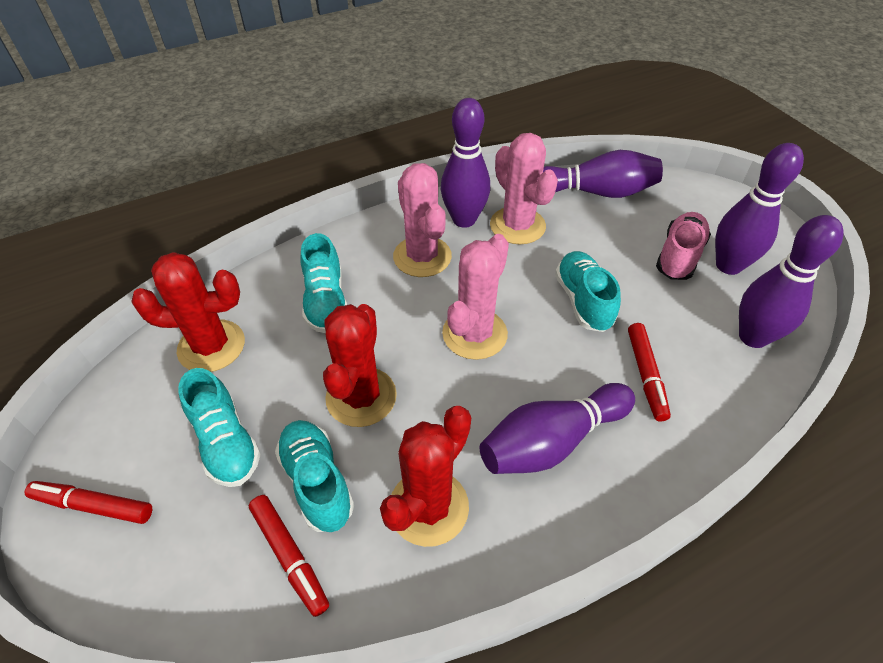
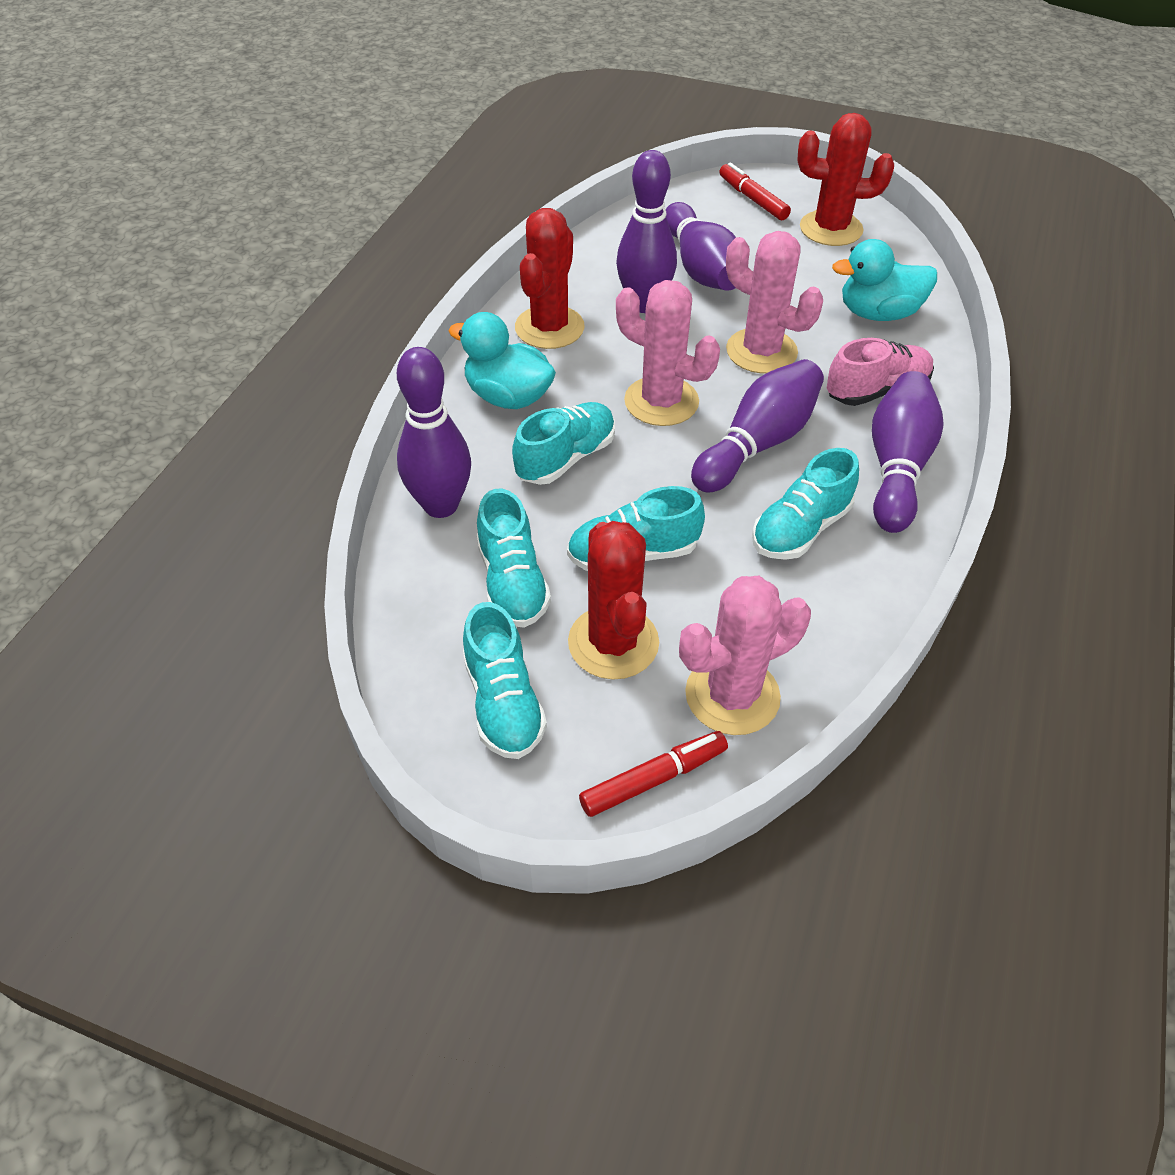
red marker: [24,481,152,524] [249,495,329,617] [628,323,671,422] = 3 -> [579,731,728,817] [719,162,791,220] = 2
turquoise duck: none = 0 -> [449,312,556,409] [832,239,937,321] = 2
turquoise shoe: [178,368,261,487] [275,420,354,532] [300,233,347,333] [555,251,621,332] = 4 -> [463,602,547,759] [477,489,551,628] [512,402,615,485] [567,486,705,571] [752,448,859,560] = 5

